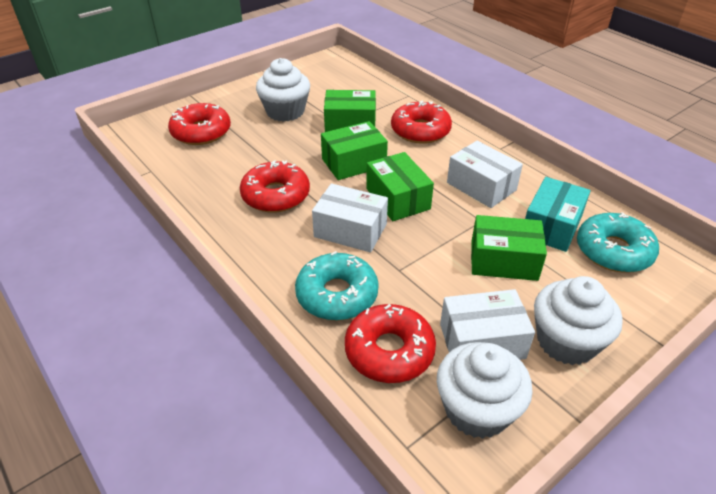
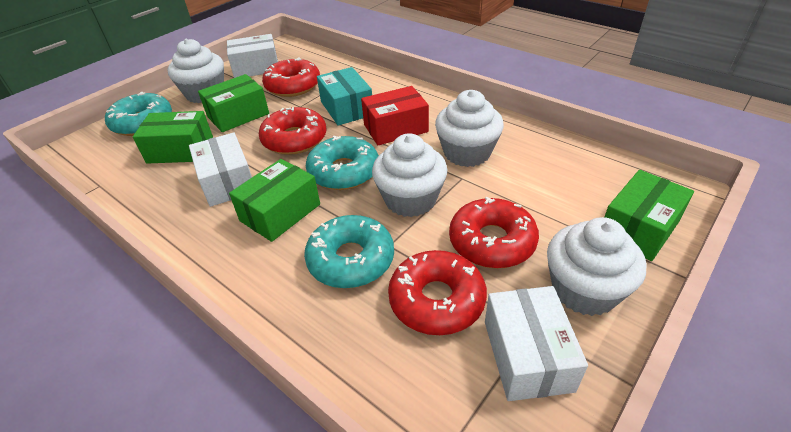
red box: none = 0 -> [361,86,429,145] = 1
turquoise donut: [295,251,379,321] [577,212,659,273] = 2 -> [105,92,172,136] [304,215,394,288] [306,136,379,190] = 3
white cupcake: [256,58,310,122] [437,342,533,439] [534,276,623,365] = 3 -> [167,39,224,103] [372,133,448,217] [435,90,504,167] [547,217,647,316] = 4

